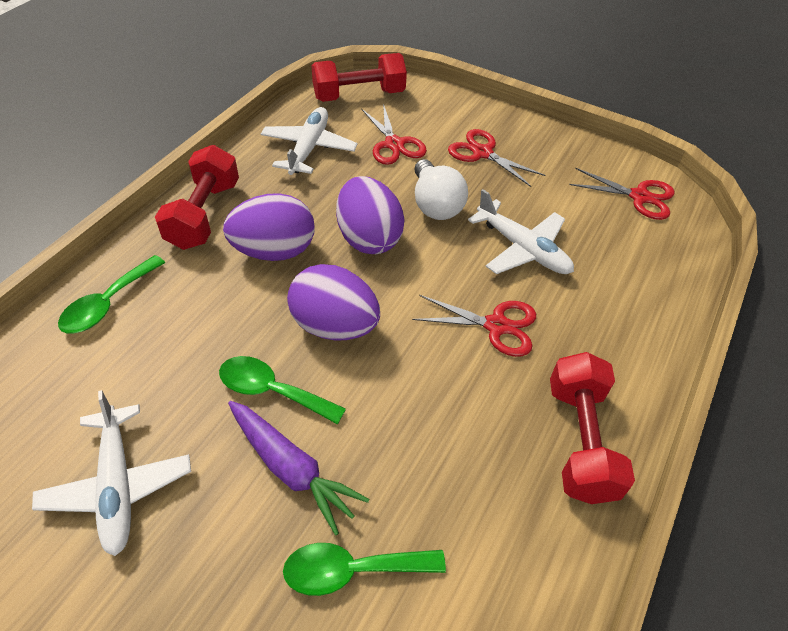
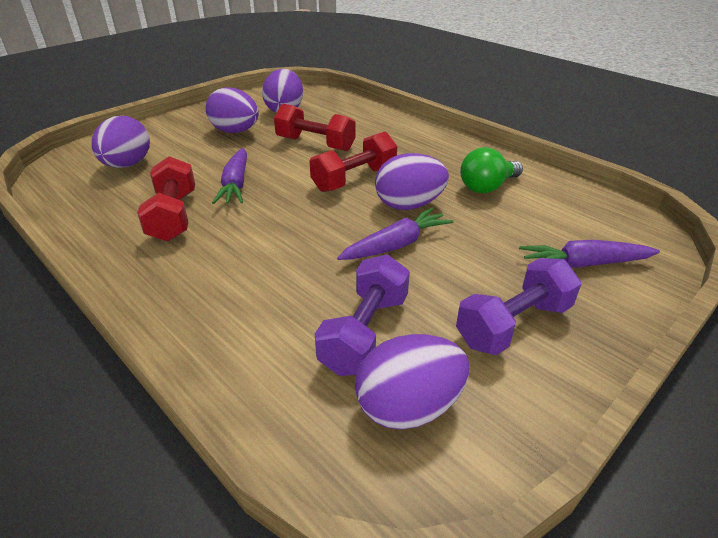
green light bulb: none = 0 -> [460,147,523,193] = 1
green spoon: [58,255,165,333] [219,356,346,424] [283,543,446,596] = 3 -> none = 0
purple carrot: [228,401,370,535] = 1 -> [212,148,247,204] [337,207,453,260] [519,240,660,268] = 3
purple dumbbell: none = 0 -> [315,254,410,376] [456,258,581,355] = 2
purple egg: [223,193,314,261] [287,264,380,340] [336,176,405,254] = 3 -> [92,116,150,168] [206,87,259,133] [262,69,303,113] [355,334,469,430] [375,153,449,210] = 5
red scissors: [361,104,427,165] [412,295,536,357] [448,129,545,187] [569,168,675,220] = 4 -> none = 0
white light bulb: [414,159,468,220] = 1 -> none = 0
white plane: [32,390,191,556] [261,107,358,175] [468,189,574,274] = 3 -> none = 0

